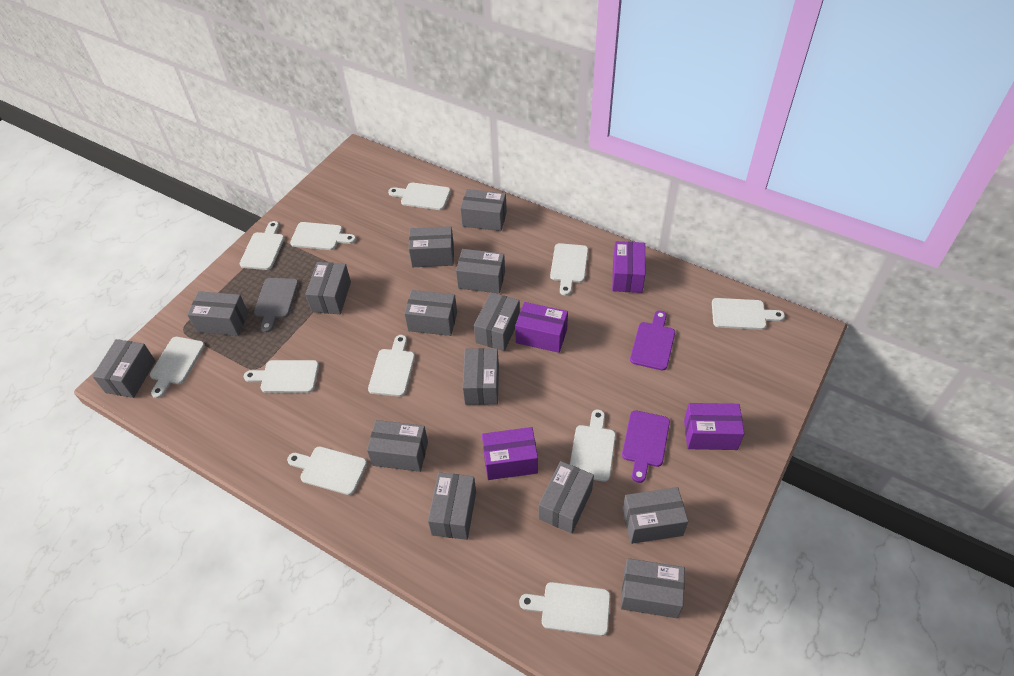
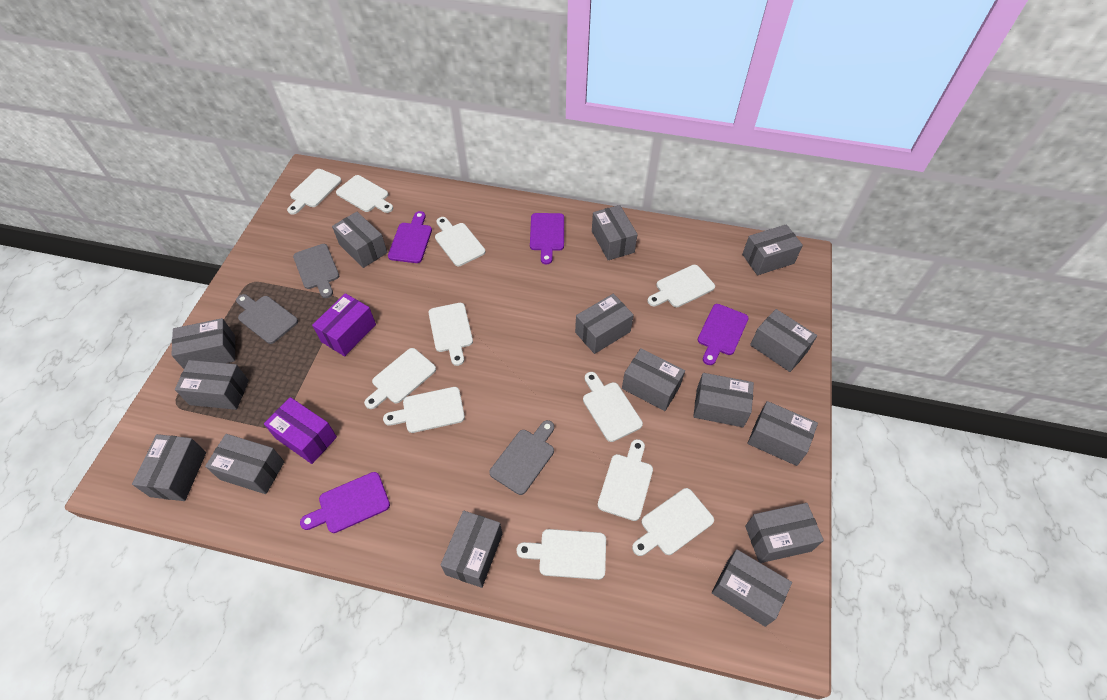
grey box: [92,339,156,398] [187,291,248,336] [305,262,351,314] [367,420,428,472] [404,290,457,336] [409,226,454,267] [428,472,476,540] [456,249,505,293] [460,189,507,231] [463,348,499,405] [474,292,520,351] [539,461,594,534] [621,558,685,618] [622,487,688,544] = 14 -> [132,434,206,501] [171,318,235,369] [175,360,249,410] [205,434,284,494] [332,211,387,268] [441,511,502,588] [575,294,634,354] [592,205,637,260] [622,348,685,411] [693,373,754,427] [712,549,792,627] [742,224,803,275] [745,503,824,563] [747,401,818,466] [750,309,817,372] = 15
grey cutting board: [254,278,298,332] = 1 -> [236,294,298,344] [293,244,339,298] [490,420,554,495] = 3
purple box: [482,427,538,480] [515,302,568,353] [612,241,645,293] [684,403,744,450] = 4 -> [264,397,337,464] [312,293,376,356] = 2
purple cutting board: [622,410,670,483] [630,310,675,370] = 2 -> [300,472,390,533] [388,211,432,263] [530,213,564,264] [698,304,749,365] = 4

